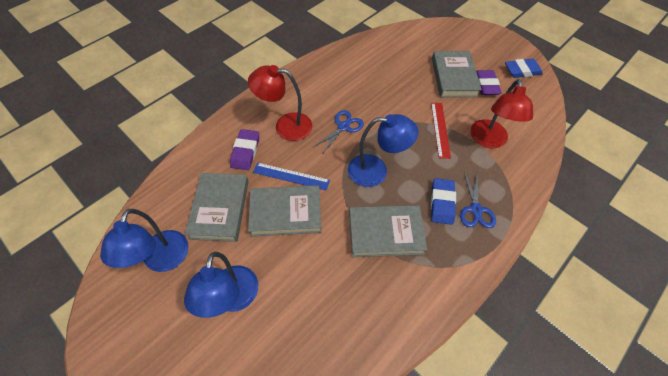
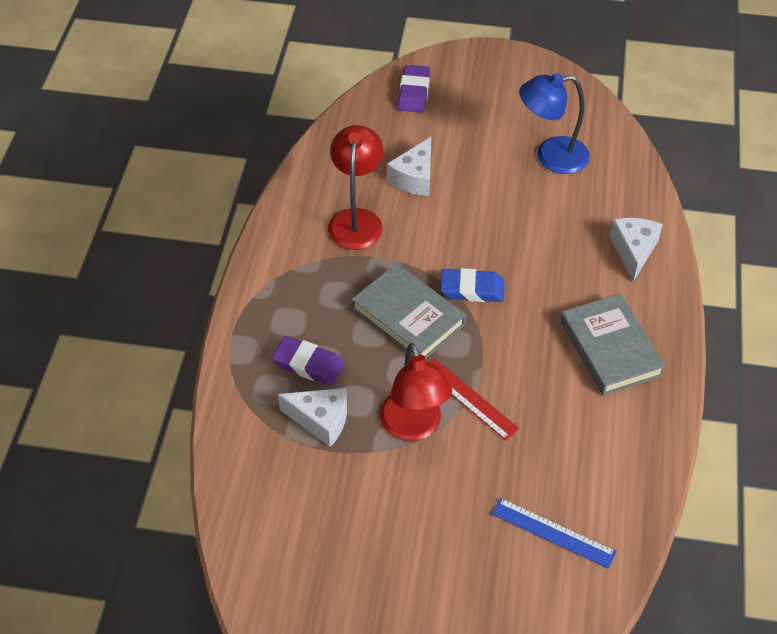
blue eraser: [431,178,456,225] [505,59,543,78] = 2 -> [440,268,505,302] = 1
blue lamp: [100,209,189,272] [184,252,258,318] [348,114,419,187] = 3 -> [519,73,590,174] = 1
blue scissors: [313,110,364,153] [460,172,496,228] = 2 -> none = 0
grey book: [185,173,249,242] [248,185,322,237] [349,205,427,257] [432,51,482,97] = 4 -> [352,263,466,359] [560,293,666,395] = 2
white cheese: none = 0 -> [278,388,347,447] [387,137,431,196] [610,218,663,282] = 3

